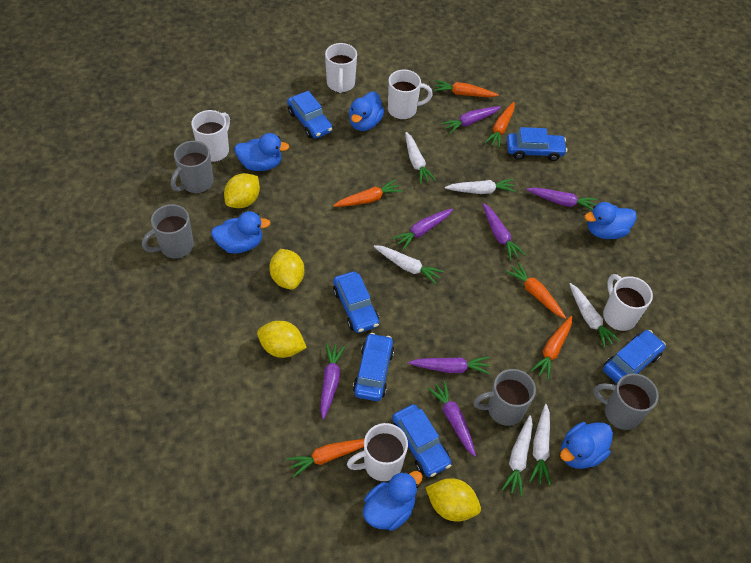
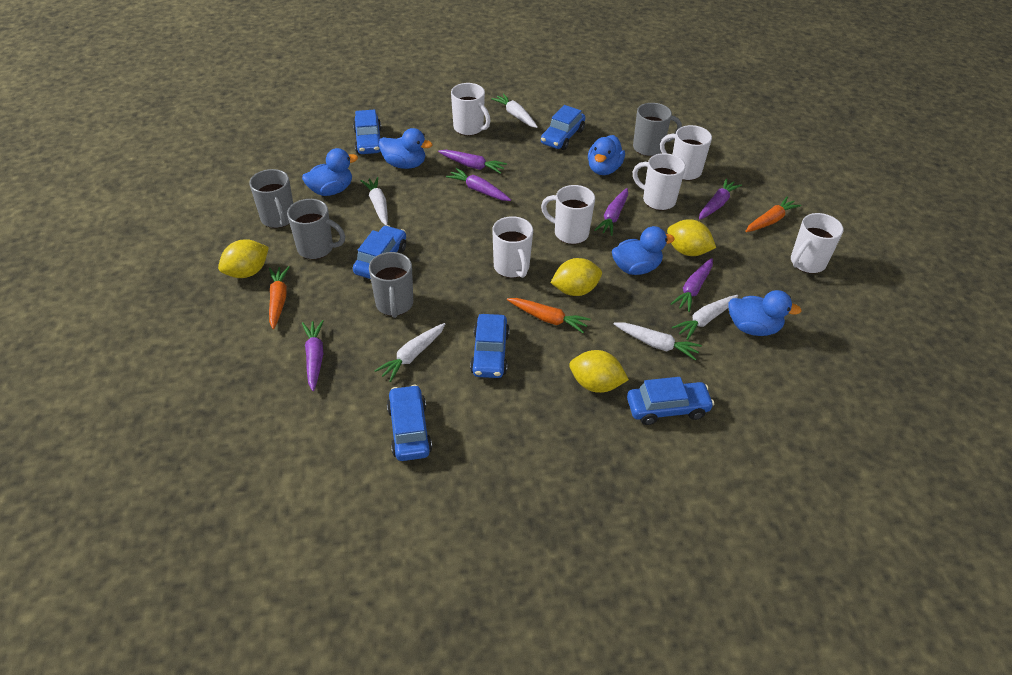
blue duck: [211,211,271,254] [234,133,289,171] [349,92,384,131] [363,471,423,531] [560,422,613,469] [585,202,637,239] = 6 -> [302,148,358,196] [379,128,432,169] [588,135,625,175] [612,226,675,275] [728,290,802,336] = 5
orange carrot: [286,439,364,478] [333,179,403,207] [434,80,498,97] [484,102,515,148] [505,262,566,319] [530,316,572,380] = 6 -> [269,266,289,329] [507,298,591,333] [745,197,802,232] = 3
purple carrot: [320,343,345,419] [392,208,453,250] [408,357,490,374] [427,380,476,457] [441,106,501,134] [483,203,526,261] [526,187,598,211] = 7 -> [302,320,323,391] [438,150,507,174] [446,168,511,201] [594,188,628,236] [671,258,713,312] [699,178,742,220] = 6
white carrot: [374,245,444,284] [405,132,436,184] [445,179,516,194] [501,415,533,497] [529,404,551,486] [570,283,620,348] = 6 -> [361,177,388,225] [374,323,445,382] [491,94,538,128] [614,322,702,360] [672,295,738,340] = 5
white mug: [191,110,230,162] [325,43,357,93] [347,423,408,481] [388,70,433,120] [603,274,653,331] = 5 -> [451,83,491,136] [492,216,533,278] [541,185,595,244] [633,153,686,210] [660,125,712,180] [791,213,843,274] = 6

